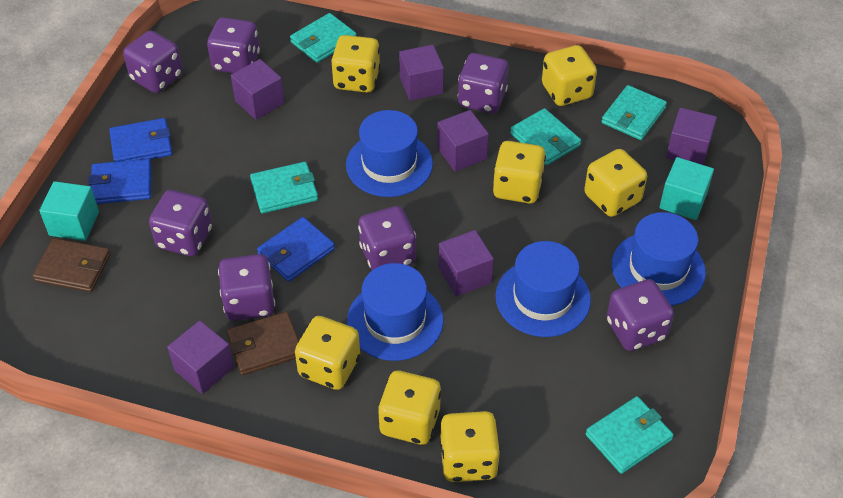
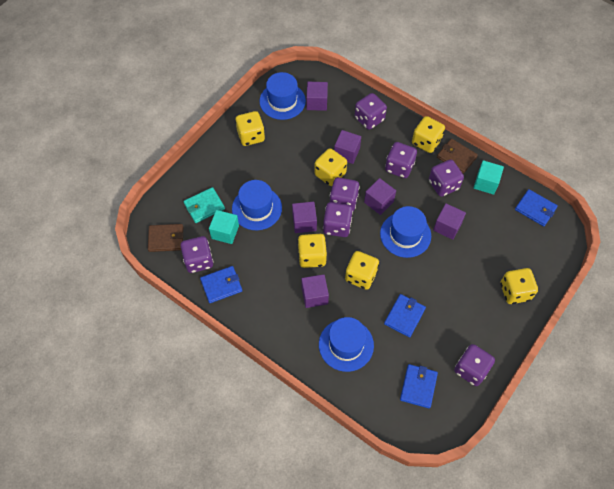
blue wallet: [88,159,152,204] [109,118,172,162] [257,217,335,282] = 3 -> [200,266,242,303] [384,294,426,337] [400,364,438,408] [515,189,558,226] = 4
turquoise wallet: [250,162,318,213] [290,13,357,63] [510,108,581,165] [586,396,674,474] [601,85,667,140] = 5 -> [183,187,225,223] = 1
yellow dice: [295,316,360,390] [331,35,380,93] [378,371,441,445] [440,411,500,482] [493,141,546,204] [542,45,597,106] [584,149,647,217] = 7 -> [235,111,265,146] [298,234,327,268] [314,148,347,186] [345,251,379,290] [412,116,445,153] [500,268,538,304] = 6

